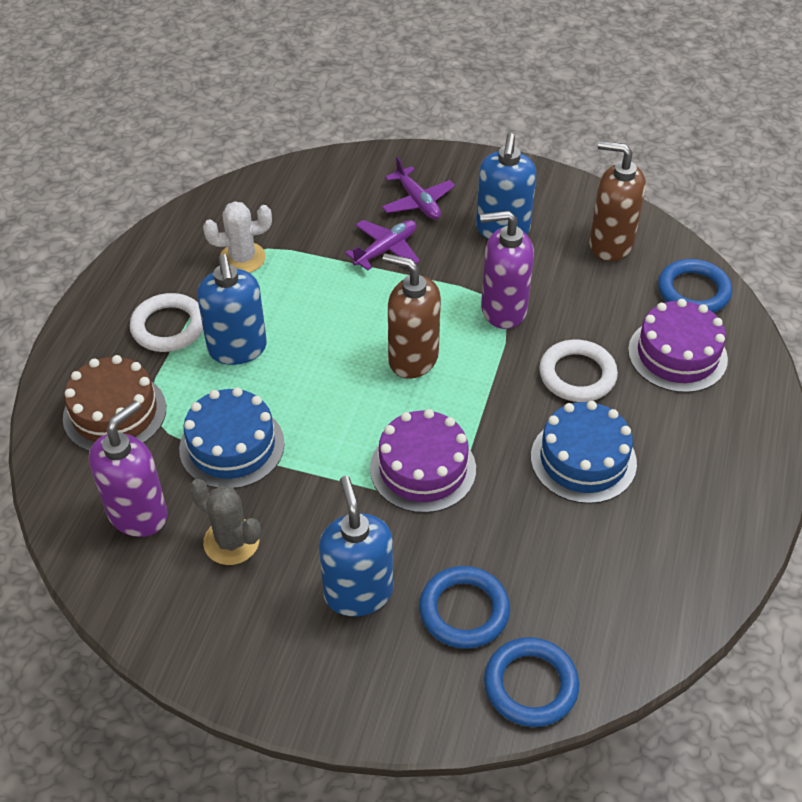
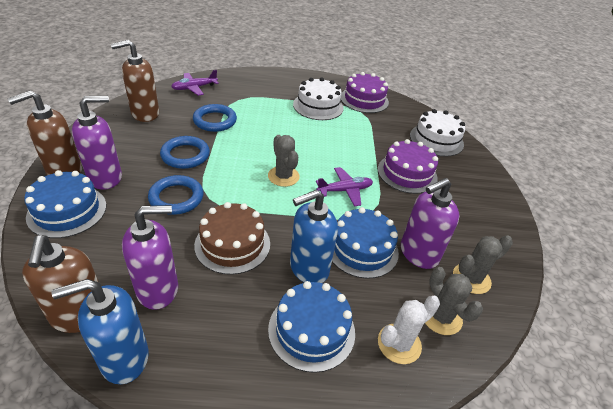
blue cake: [179,387,285,489] [531,401,637,504] = 2 -> [24,170,106,238] [268,281,355,373] [332,207,399,279] = 3
blue soap dispenser: [197,254,267,365] [319,476,393,616] [476,133,536,239] = 3 -> [51,279,149,384] [290,190,338,283] = 2
brown soap dispenser: [382,253,441,379] [589,141,646,261] = 2 -> [7,91,82,175] [22,235,98,333] [111,40,159,122] = 3
grey cactus: [189,479,261,565] = 1 -> [268,135,299,187] [425,267,483,335] [453,236,513,294] = 3
purple soap dispenser: [89,401,168,537] [480,211,534,329] = 2 -> [72,96,122,190] [122,205,178,310] [401,178,460,269] = 3
white cake: none = 0 -> [293,77,344,120] [410,109,465,157] = 2
white ring: [130,293,203,352] [539,339,618,402] = 2 -> none = 0

